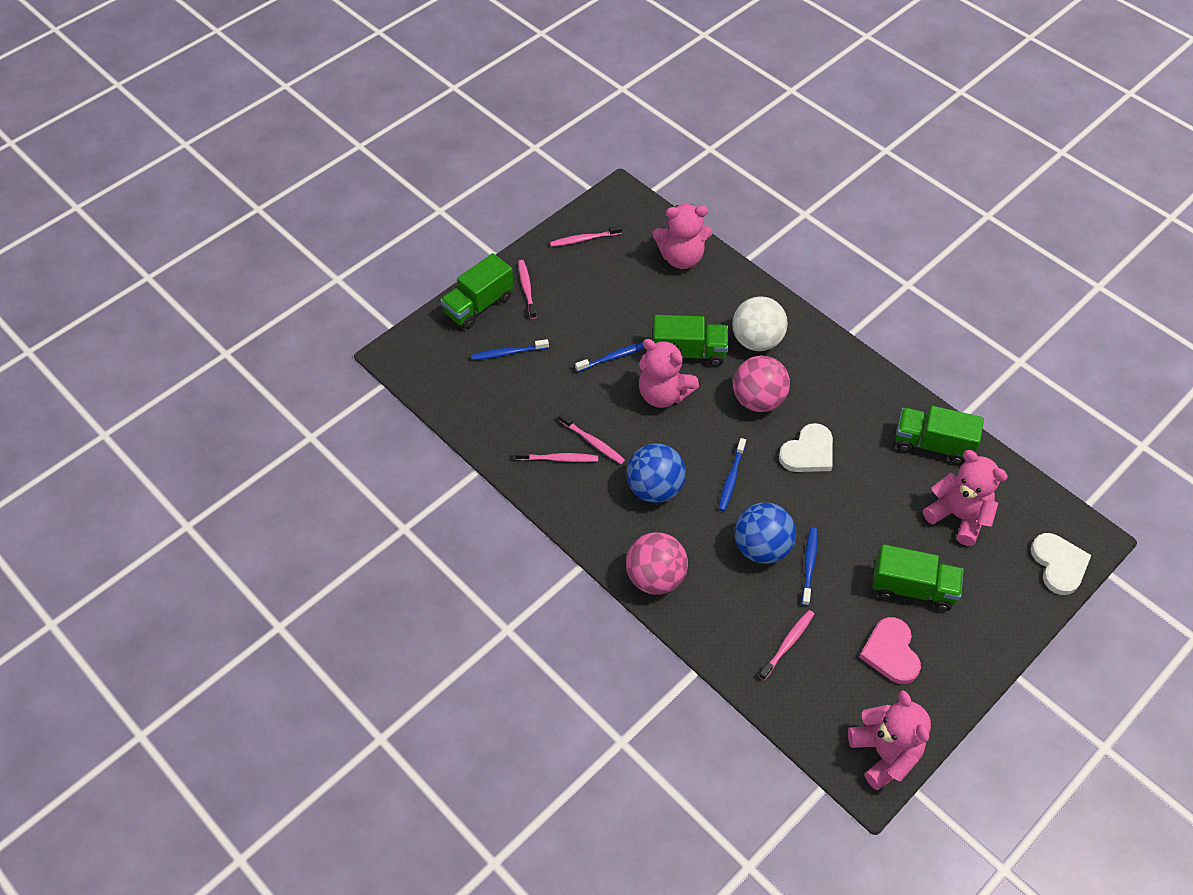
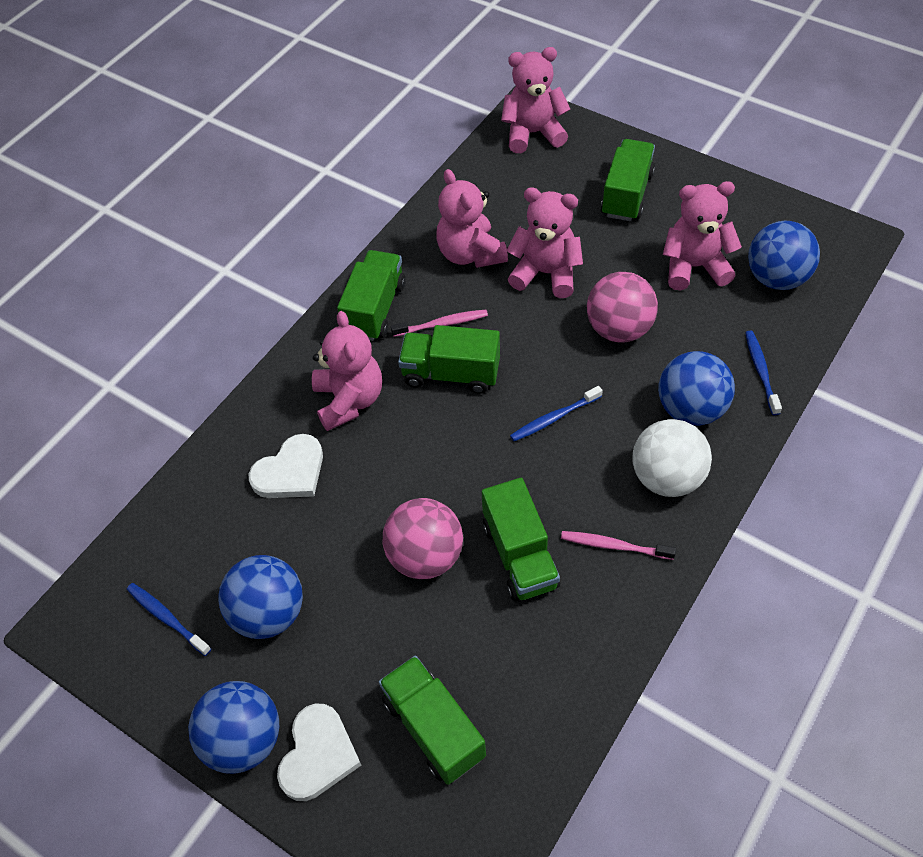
blue ball: [626,443,686,503] [734,502,796,564] = 2 -> [188,681,279,774] [218,555,303,639] [658,351,735,426] [748,221,820,290] = 4
blue toothbrush: [471,339,549,360] [575,342,644,372] [719,438,746,511] [802,527,817,606] = 4 -> [127,583,211,656] [510,386,603,441] [745,331,782,415] = 3
green truck: [440,253,514,329] [653,315,729,367] [872,544,964,611] [895,406,984,465] = 4 -> [337,250,406,341] [379,656,486,785] [398,325,500,394] [482,478,560,601] [601,139,655,221] = 5
pink heart: [859,617,921,684] = 1 -> none = 0
pink teddy bear: [639,339,699,408] [653,204,712,269] [848,690,931,790] [923,450,1008,546] = 4 -> [312,311,382,431] [436,169,508,268] [501,47,570,153] [506,187,583,298] [663,181,742,290] = 5
pink toothbrush: [515,450,598,462] [518,260,536,319] [550,225,622,247] [559,413,625,465] [759,610,814,680] = 5 -> [391,309,488,337] [561,531,676,560] = 2

